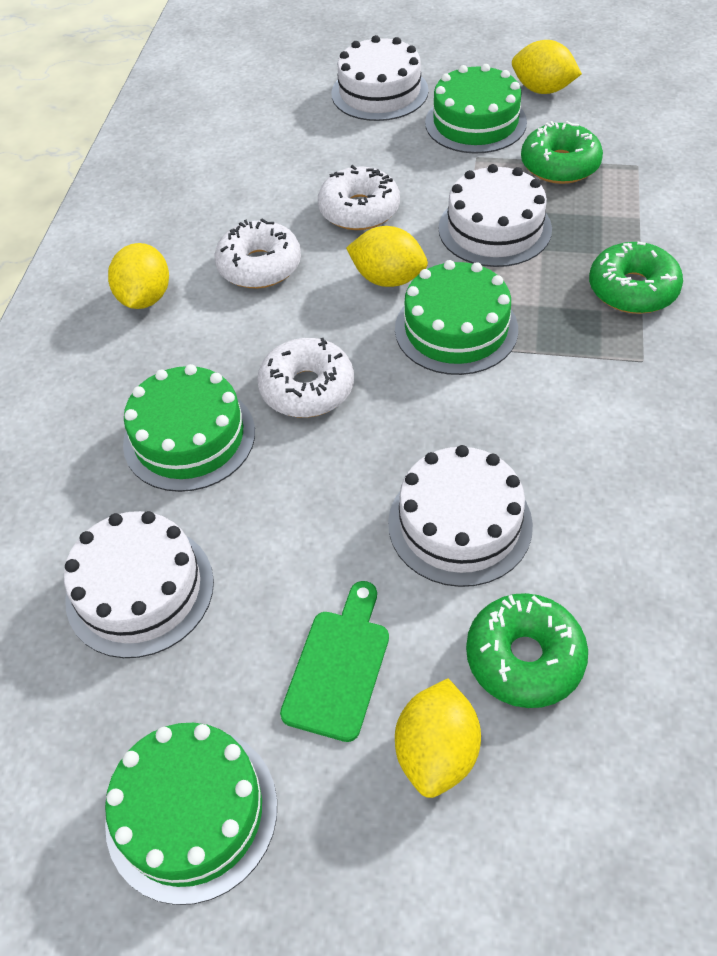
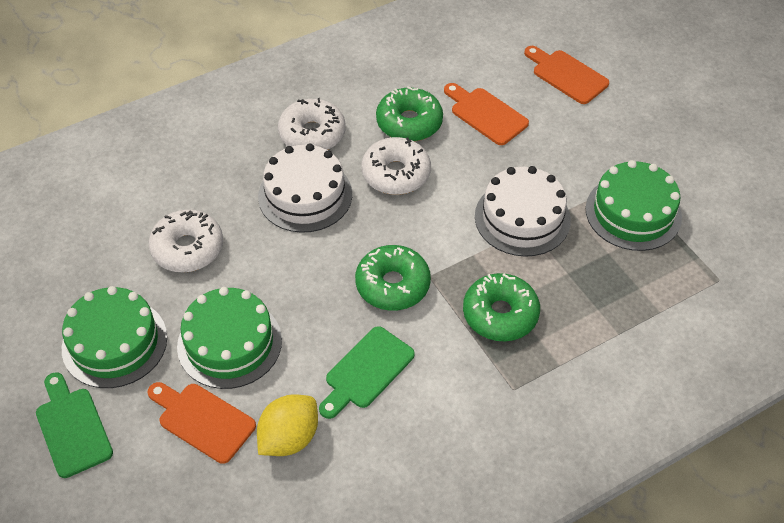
green cake: [105,723,277,905] [123,364,255,492] [395,260,518,375] [425,64,527,154] = 4 -> [62,286,167,388] [177,287,282,389] [586,160,682,251] = 3
green cutting board: [280,581,389,742] = 1 -> [36,372,113,478] [319,326,415,419] = 2
orange cutting board: none = 0 -> [147,382,256,464] [444,83,529,145] [524,46,609,104] = 3
white cake: [64,511,214,658] [331,35,429,121] [388,445,533,587] [438,164,552,267] = 4 -> [258,144,352,233] [475,166,571,257] = 2
yellow lemon: [108,243,169,309] [346,226,428,287] [395,678,481,798] [512,40,582,94] = 4 -> [257,394,318,456] = 1

